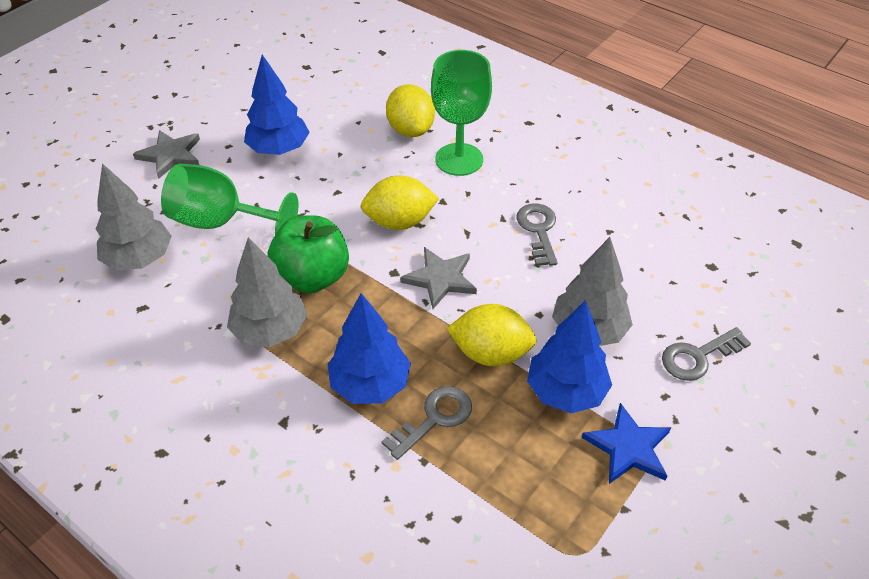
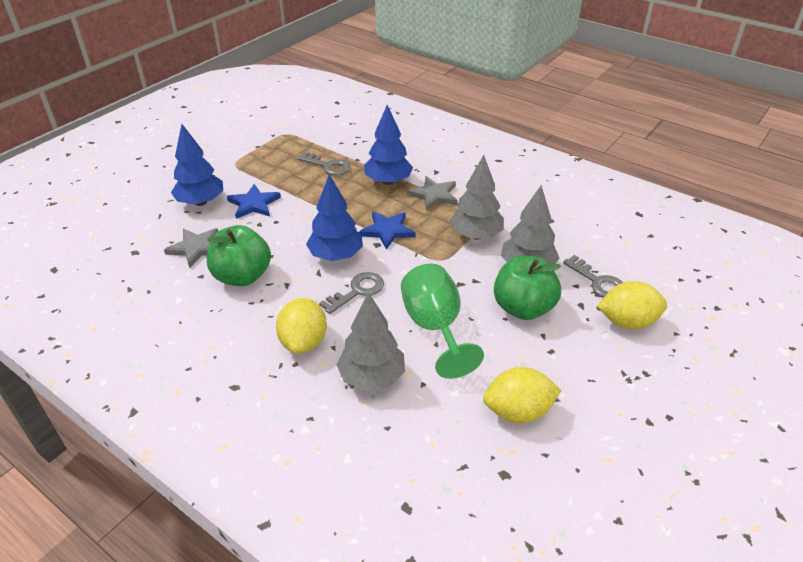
blue star: [582,403,671,484] = 1 -> [227,184,281,219] [359,212,416,250] = 2
green apple: [268,215,349,293] = 1 -> [207,225,271,286] [494,256,561,320] = 2
green goblet: [161,164,298,235] [431,50,492,176] = 2 -> [401,264,484,379] = 1

